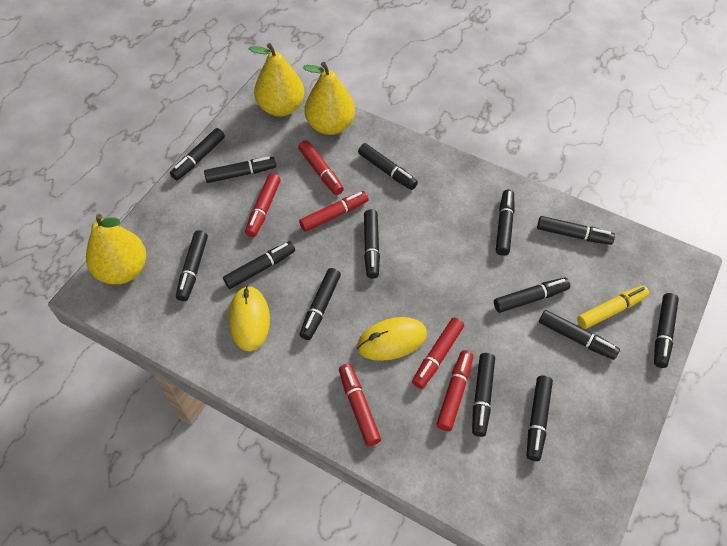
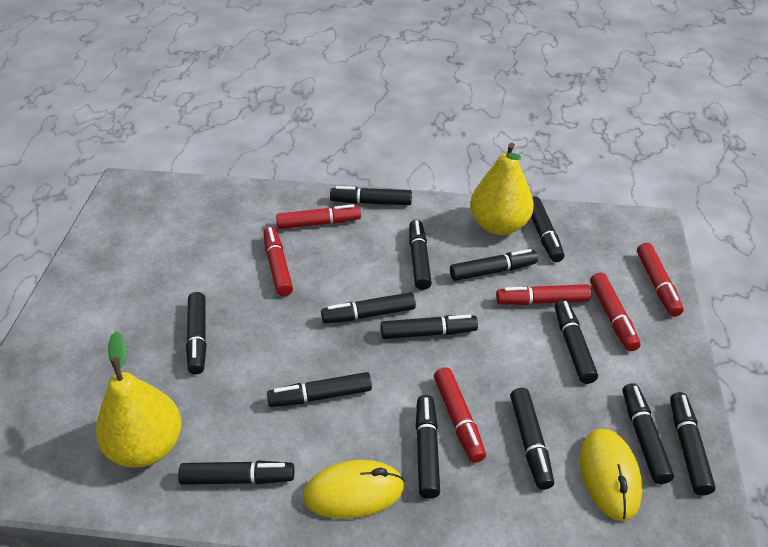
yellow marker: [577,285,649,329] = 1 -> none = 0
yellow pear: [86,214,146,284] [249,43,304,117] [303,62,355,135] = 3 -> [96,331,181,468] [470,143,534,235] = 2

